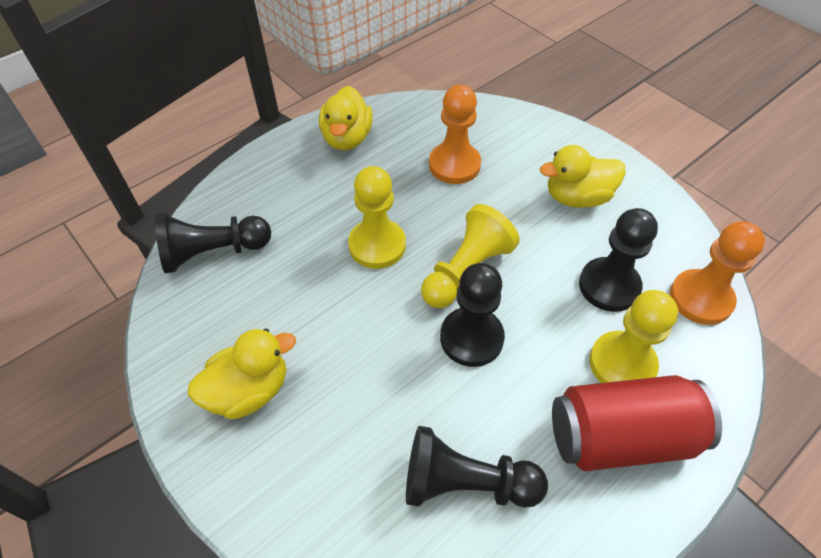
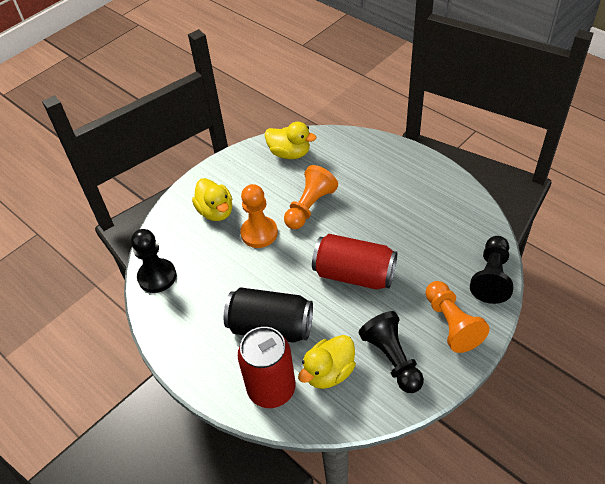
black can: none = 0 -> [224,288,313,343] = 1
black pawn: [155,212,271,273] [406,426,548,508] [440,263,505,367] [579,208,658,312] = 4 -> [131,229,176,293] [359,311,424,393] [470,236,513,304] = 3
orange pawn: [429,84,481,184] [670,221,765,325] = 2 -> [240,184,278,248] [284,165,338,229] [425,281,490,353] = 3
red can: [552,375,722,471] = 1 -> [238,327,295,408] [312,234,397,290] = 2
yellow pawn: [348,166,406,269] [421,204,520,308] [589,290,678,383] = 3 -> none = 0

